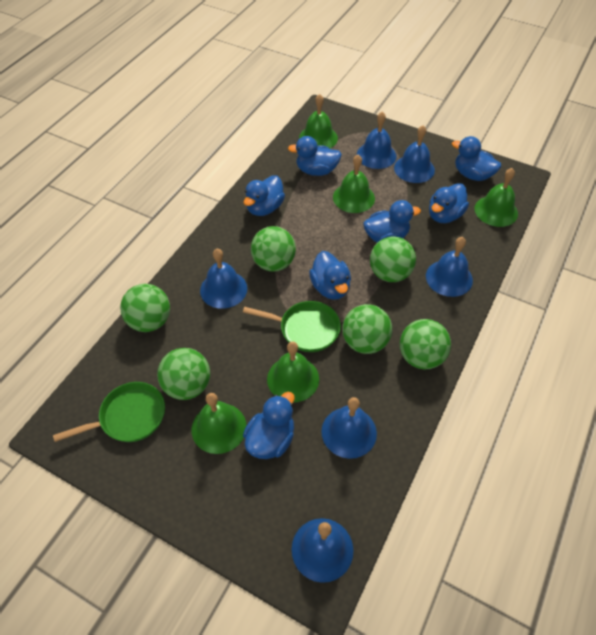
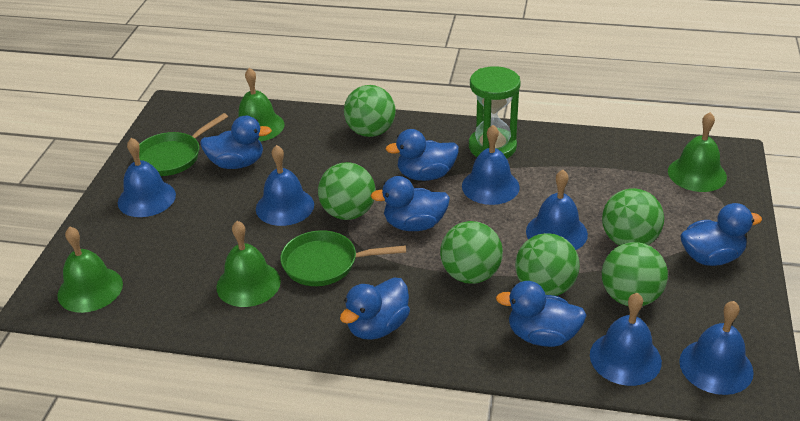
blue duck: [243,392,295,459] [244,175,285,216] [288,136,342,176] [309,251,351,300] [363,200,421,243] [429,183,469,223] [452,136,501,181] = 7 -> [200,116,272,169] [340,277,410,340] [371,176,450,231] [385,129,459,181] [496,281,587,347] [680,203,762,266] = 6
green bell: [192,393,246,454] [267,341,319,402] [299,94,338,148] [333,155,375,213] [475,168,518,227] = 5 -> [57,226,123,313] [216,221,281,307] [238,68,284,142] [668,112,727,192] = 4
green hourglass: none = 0 -> [469,66,521,158] = 1

